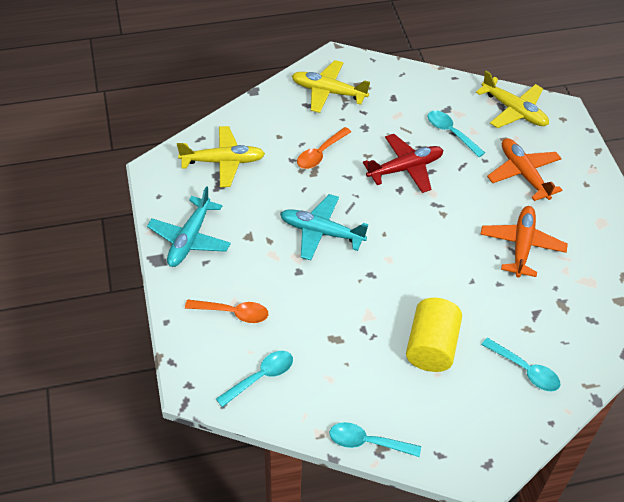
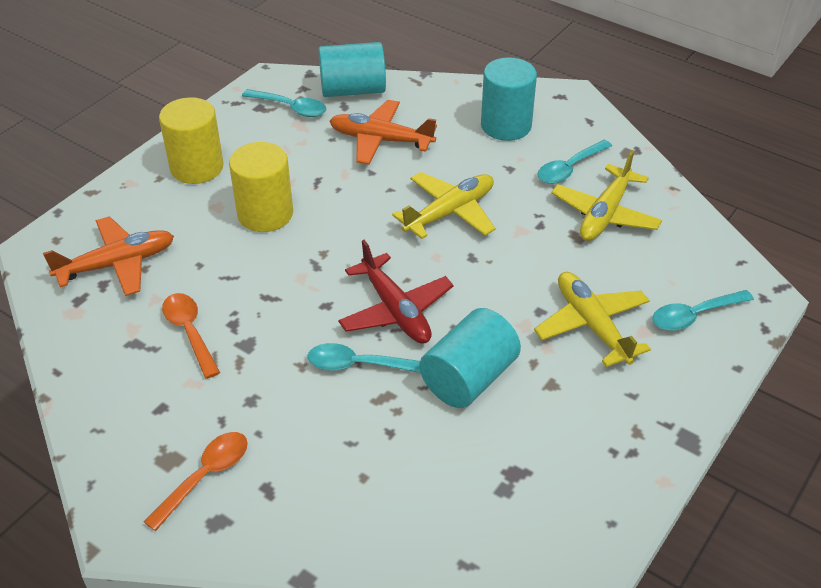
turquoise cylinder: none = 0 -> [318,42,386,97] [419,308,521,408] [481,57,537,141] = 3
turquoise plane: [147,186,231,267] [280,194,368,260] = 2 -> none = 0
yellow cylinder: [406,298,462,372] = 1 -> [159,97,224,184] [229,142,293,232] = 2

